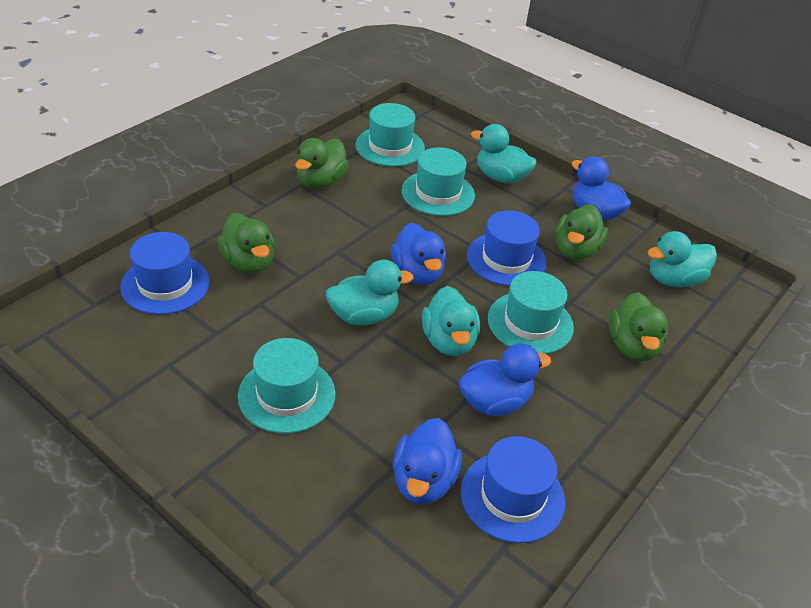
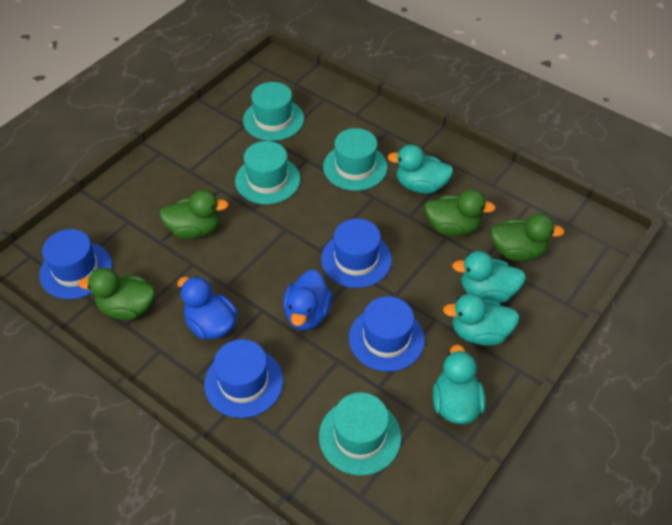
blue duck: [391,223,446,285] [393,418,462,504] [459,343,551,416] [572,156,631,221] = 4 -> [178,276,237,340] [283,269,332,330] = 2
blue hat: [120,232,210,315] [461,436,565,543] [467,210,547,286] = 3 -> [39,229,112,299] [204,339,283,418] [321,219,392,288] [349,296,425,372] = 4

